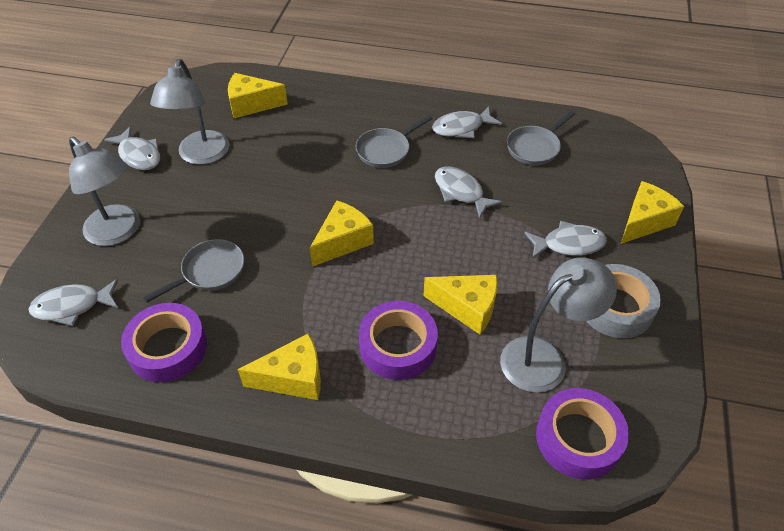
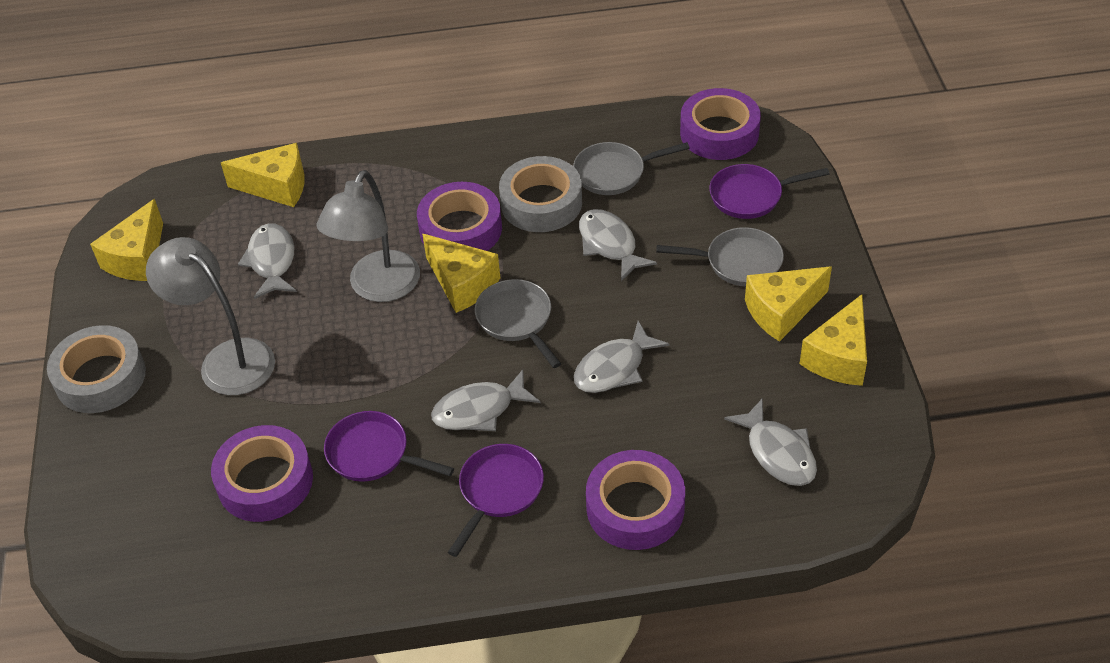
grey lamp: [69,137,140,246] [150,59,230,165] [500,257,617,393] = 3 -> [146,237,275,395] [316,170,420,302] = 2
grey tape: [586,264,661,338] = 1 -> [47,325,146,413] [499,156,582,232] = 2
purple pan: none = 0 -> [324,411,454,482] [448,444,544,557] [709,164,829,219] = 3
purple tape: [121,303,207,382] [359,301,438,380] [536,388,629,480] = 3 -> [211,425,313,522] [417,182,502,251] [586,450,685,550] [680,88,761,160] = 4

